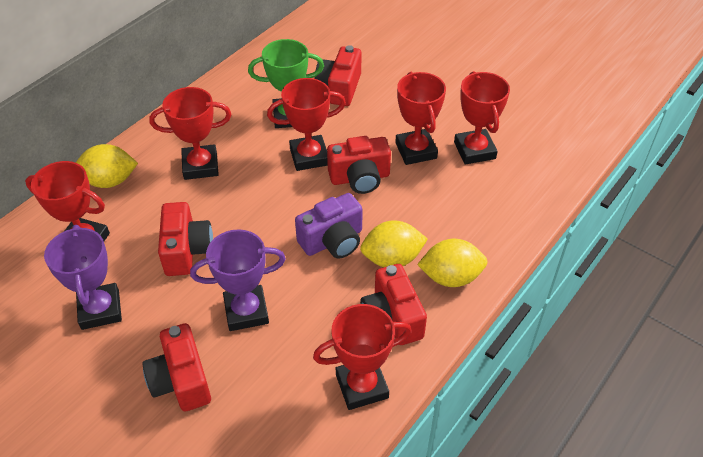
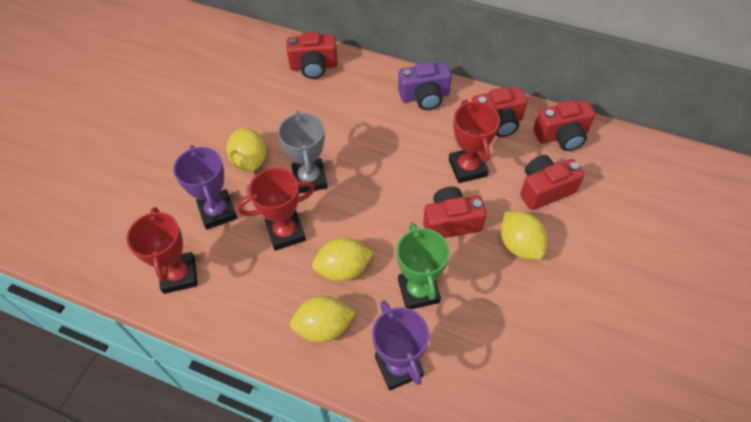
grey trophy: none = 0 -> [278,111,328,194] = 1
red trophy: [25,161,110,241] [149,87,231,180] [267,78,346,171] [313,304,412,410] [395,72,446,165] [454,71,510,164] = 6 -> [126,207,198,294] [237,168,315,251] [449,100,500,183] = 3
yellow lemon: [76,144,138,188] [360,220,428,267] [417,239,488,287] = 3 -> [227,128,266,172] [290,296,356,343] [312,238,374,282] [501,211,547,260] = 4

